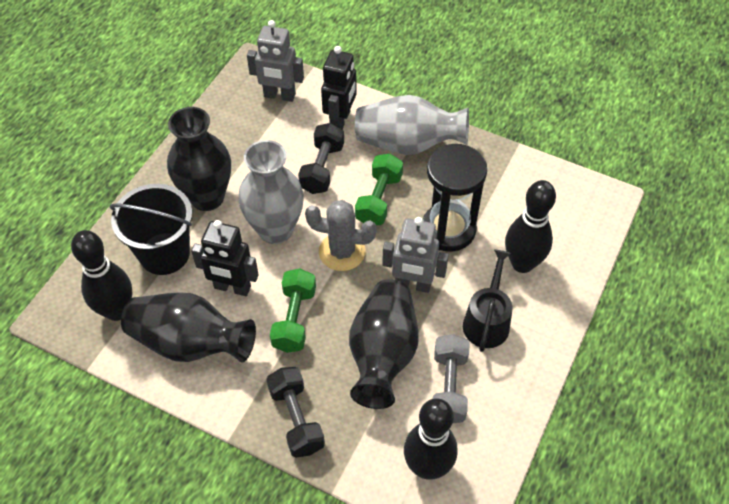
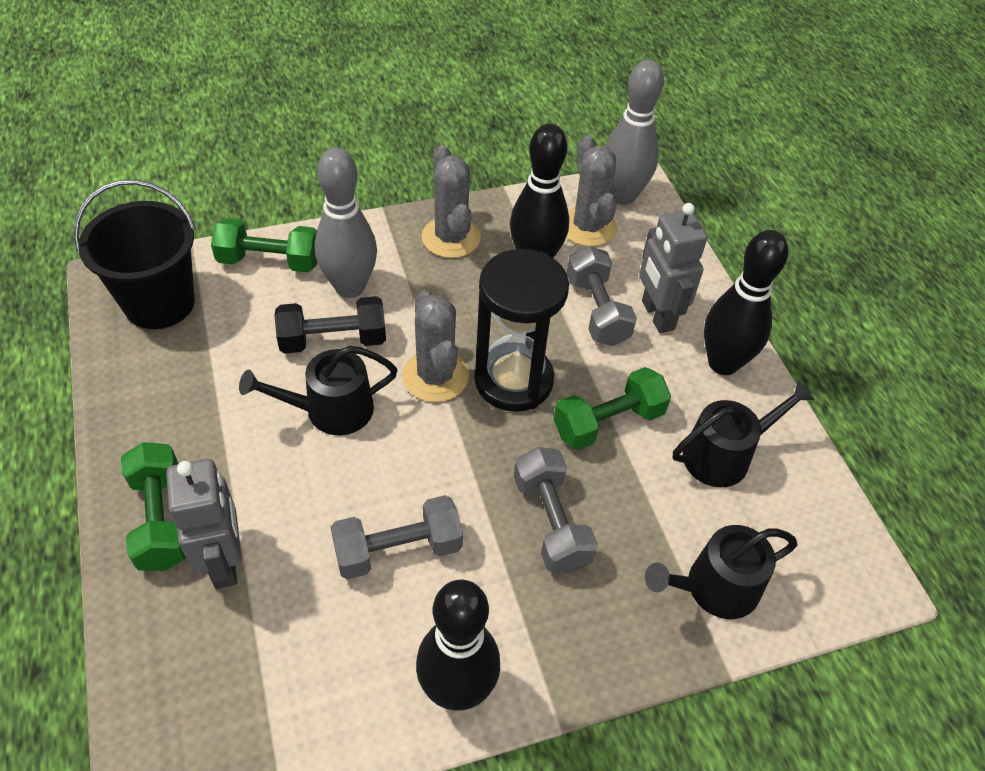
black dumbbell: [266,367,325,458] [298,123,344,194] = 2 -> [274,296,386,354] = 1
black robot: [191,220,259,296] [321,46,357,129] = 2 -> none = 0
black vase: [121,292,256,363] [167,107,231,211] [349,279,418,409] = 3 -> none = 0
black watering can: [463,249,513,352] = 1 -> [239,346,397,435] [645,525,797,619] [673,380,815,487] = 3
green dumbbell: [270,269,316,353] [355,154,403,225] = 2 -> [121,442,186,571] [211,218,318,273] [554,367,671,450] = 3
grey bowling pin: none = 0 -> [315,148,377,298] [605,60,664,205] = 2
grey cactus: [305,200,377,271] = 1 -> [402,290,469,402] [422,145,481,258] [566,135,617,247] = 3
grey dumbbell: [433,334,470,424] = 1 -> [330,495,463,579] [514,447,598,573] [567,246,637,346] = 3
grey vase: [238,140,304,244] [355,95,469,155] = 2 -> none = 0

